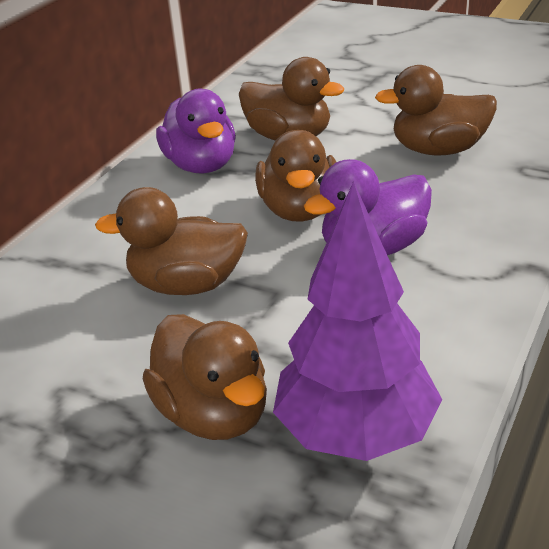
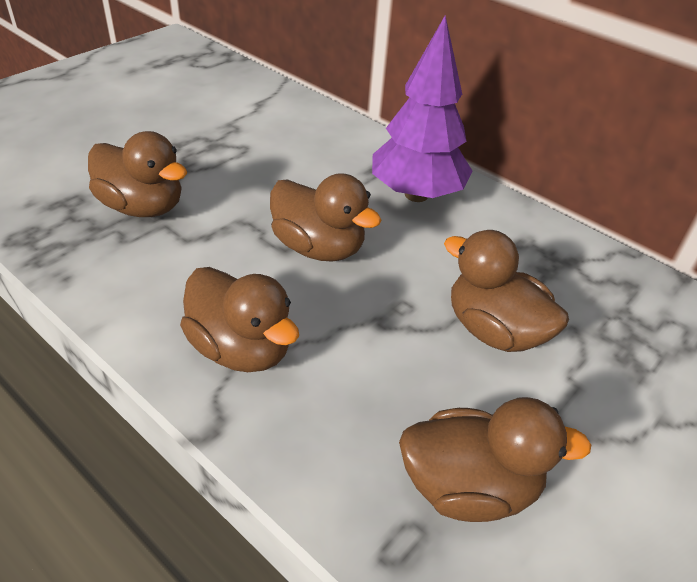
purple duck: [156,89,236,174] [304,159,432,255] = 2 -> none = 0

